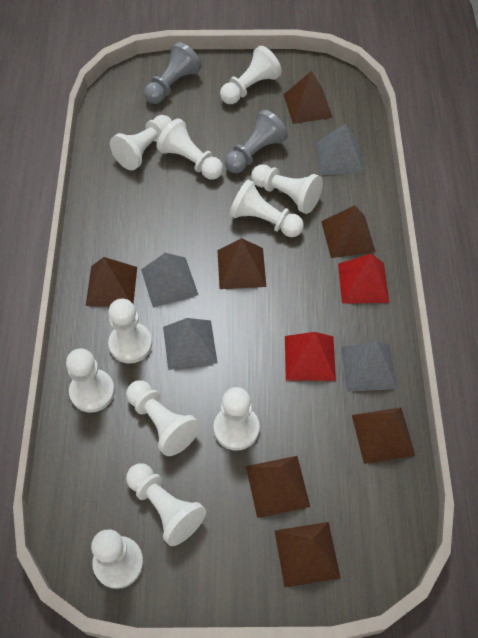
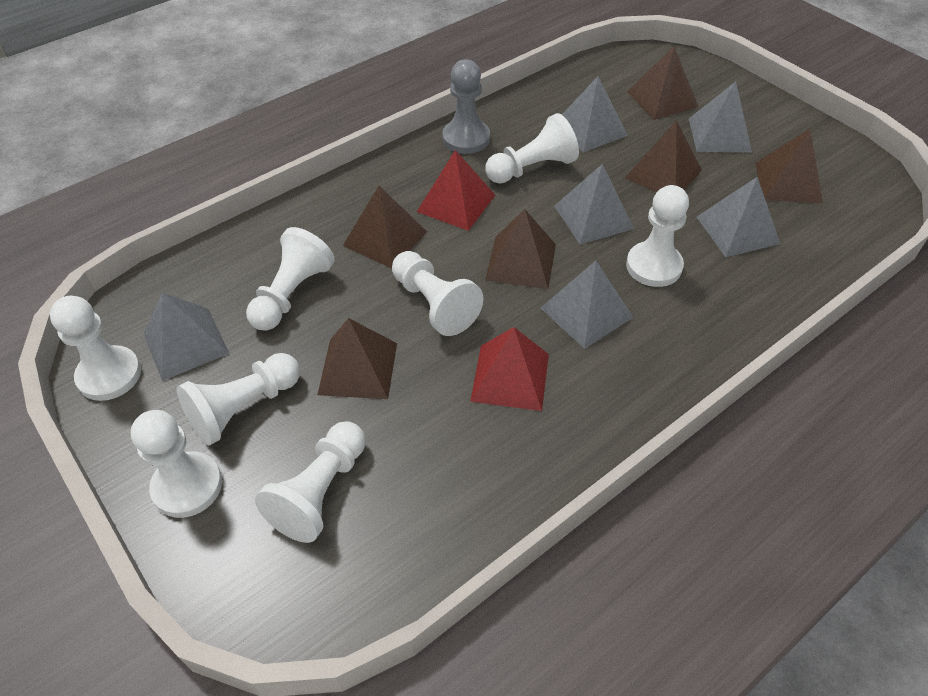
brown pyramid: [86,257,137,307] [217,238,266,289] [246,456,310,518] [274,522,341,587] [283,71,333,124] [321,205,376,258] [352,407,415,464] = 7 -> [317,318,397,399] [343,186,427,269] [485,209,556,289] [625,120,702,192] [627,47,698,120] [755,129,823,203] = 6
grey pawn: [144,42,202,104] [225,110,288,173] = 2 -> [442,60,490,154] = 1
grey pyramid: [141,253,198,308] [163,318,218,370] [316,124,364,175] [341,342,397,392] = 4 -> [144,292,230,381] [541,261,633,349] [554,164,634,244] [562,76,628,152] [689,82,752,152] [697,177,780,257] = 6
white pawn: [66,348,115,413] [91,529,143,589] [108,299,152,364] [110,115,172,170] [126,380,200,456] [126,463,206,546] [156,118,223,180] [214,387,259,451] [220,46,282,104] [230,180,304,237] [251,164,323,214] = 11 -> [50,296,141,401] [131,410,222,518] [176,353,300,446] [246,227,335,331] [255,421,366,543] [392,251,483,336] [485,113,579,184] [626,185,689,287] = 8

